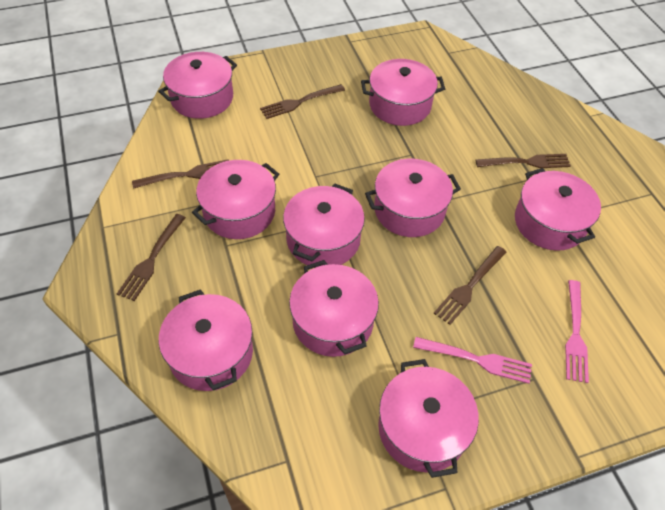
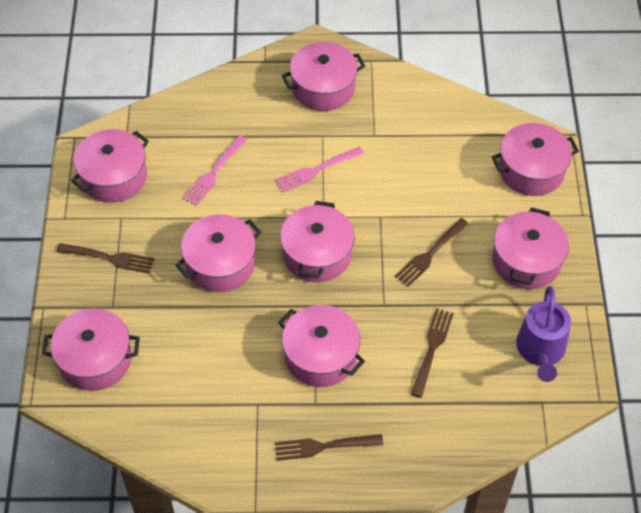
brown fork: [117,214,186,301] [132,159,229,189] [260,84,345,119] [433,246,507,325] [475,154,571,168] = 5 -> [56,243,154,273] [275,434,383,461] [395,218,469,287] [411,308,454,398] = 4
pink pot: [158,52,237,119] [159,289,253,391] [192,160,279,239] [283,184,365,268] [289,260,379,357] [361,59,445,126] [365,159,461,237] [378,359,479,478] [515,168,601,251] = 9 -> [42,308,140,391] [71,129,149,203] [176,214,261,292] [278,305,365,387] [280,201,355,282] [282,42,365,111] [492,123,579,196] [492,207,569,289] = 8
purple watering can: none = 0 -> [516,286,571,382] = 1

